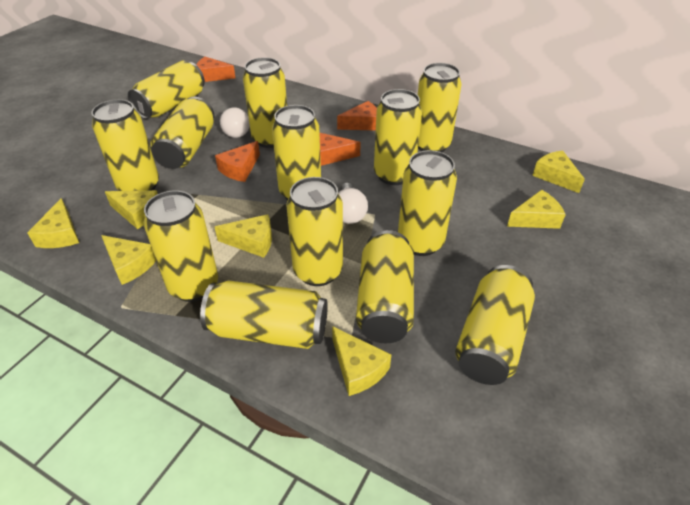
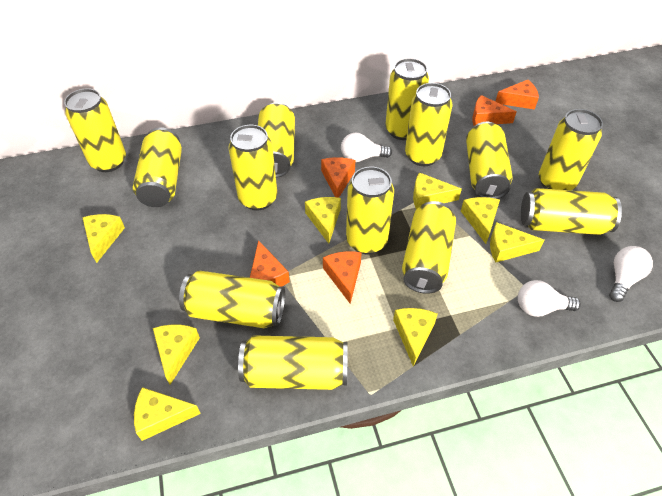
orange cheese: [196,57,236,82] [215,141,260,182] [319,132,361,166] [337,101,377,131] = 4 -> [250,240,290,286] [321,157,355,198] [323,251,362,304] [472,95,517,126] [495,80,539,110] = 5
white light bulb: [220,107,250,138] [338,183,368,224] = 2 -> [341,133,392,162] [518,280,581,317] [609,246,653,302] = 3
yellow cheese: [27,198,79,248] [101,235,156,285] [105,190,158,229] [215,214,272,258] [332,326,391,396] [507,190,566,229] [532,151,585,193] = 7 -> [82,214,125,263] [134,387,201,441] [153,325,200,385] [305,197,341,244] [393,308,437,367] [413,172,462,209] [461,197,500,244] [490,222,544,263] = 8

